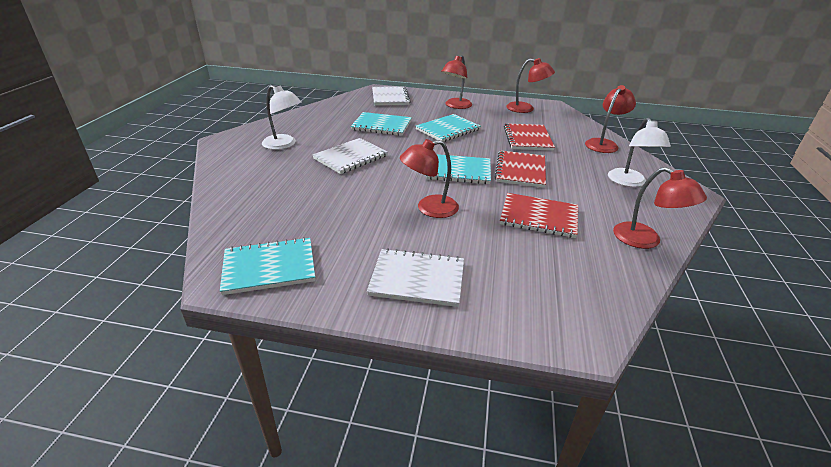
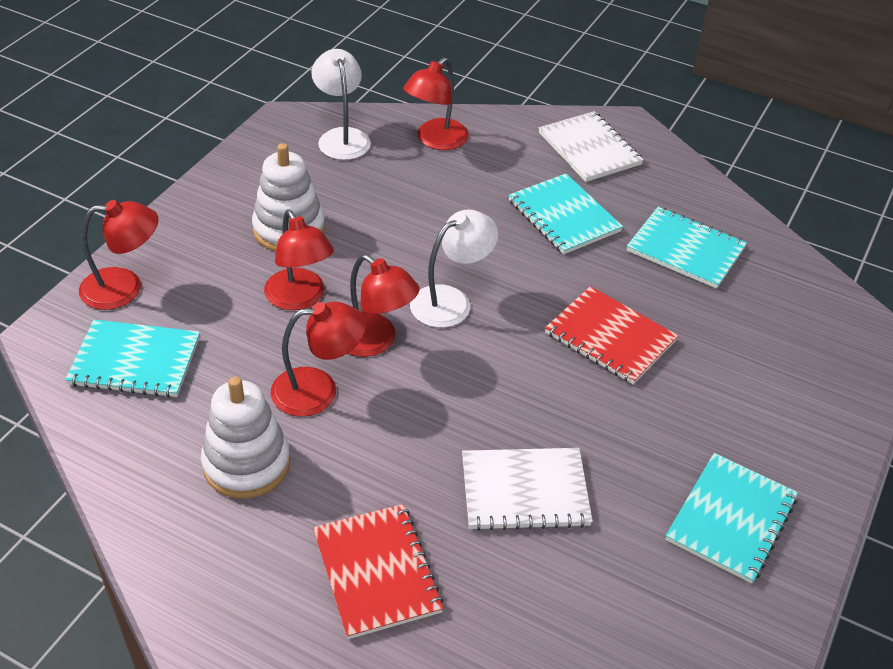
red notebook: [495,150,546,188] [500,193,578,238] [504,123,555,151] = 3 -> [313,504,444,639] [545,286,678,384] = 2
white notebook: [313,138,388,174] [367,248,464,307] [372,86,411,105] = 3 -> [462,448,593,531] [539,111,644,182] = 2
white stacking toy: none = 0 -> [201,376,290,499] [252,143,325,252] = 2

